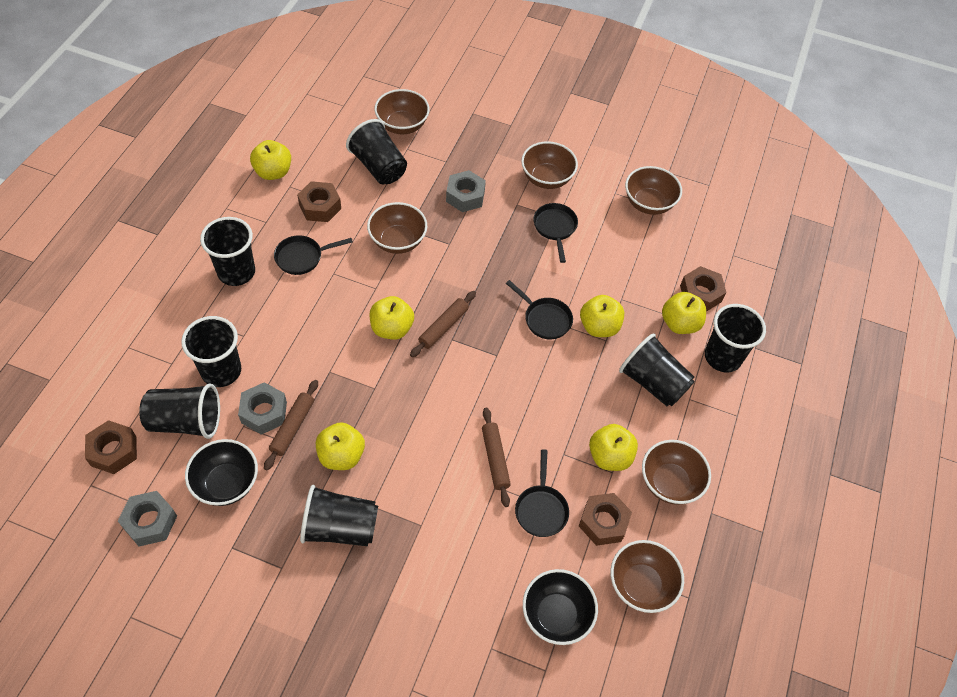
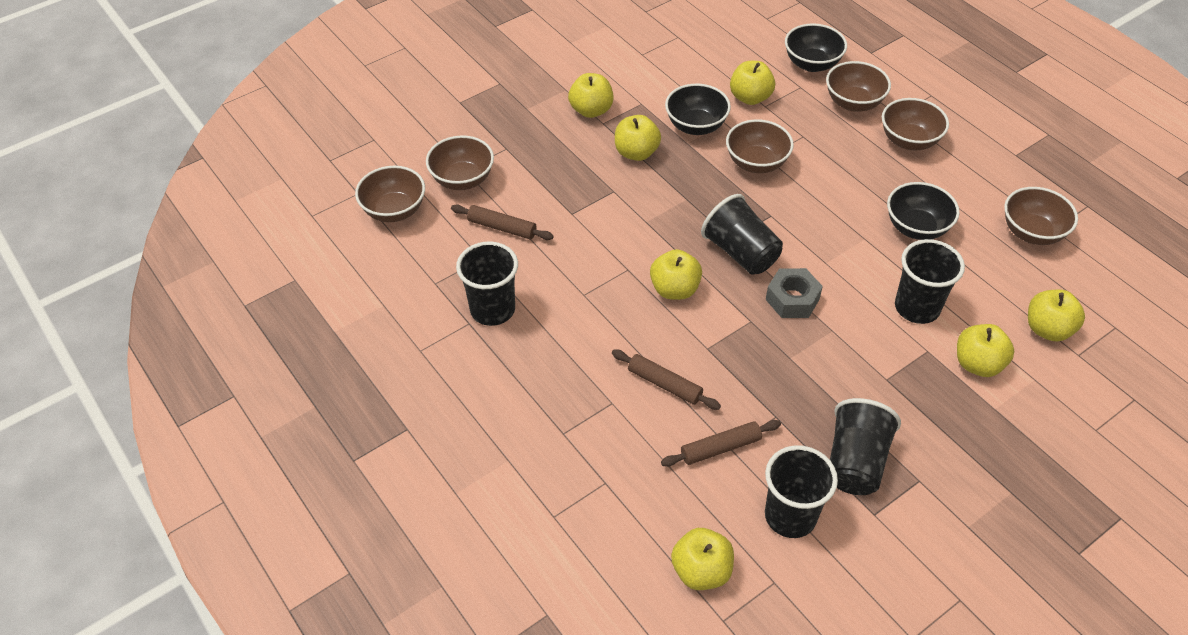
black bowl: [185,439,258,506] [523,569,598,645] = 2 -> [665,84,731,135] [785,23,847,72] [887,182,960,240] = 3
black cup: [139,383,220,439] [181,316,241,387] [200,217,255,286] [300,485,378,546] [346,119,407,184] [619,334,695,406] [705,304,766,372] = 7 -> [456,242,518,326] [701,194,783,275] [765,445,838,538] [830,398,901,495] [895,239,965,324] = 5
black pan: [274,235,353,275] [506,280,573,339] [515,449,569,537] [533,203,578,263] = 4 -> none = 0
brown nut: [85,420,137,474] [297,181,341,222] [579,493,632,546] [680,266,727,312] = 4 -> none = 0
grey nut: [118,491,177,547] [238,382,287,435] [446,170,486,212] = 3 -> [766,268,823,318] = 1
yellow apple: [250,140,291,180] [316,422,365,470] [370,296,414,340] [580,295,624,337] [589,424,638,471] [662,292,706,334] = 6 -> [568,73,614,118] [615,115,661,161] [650,249,702,300] [671,528,734,590] [730,61,775,105] [957,324,1014,377] [1028,290,1085,342] = 7

